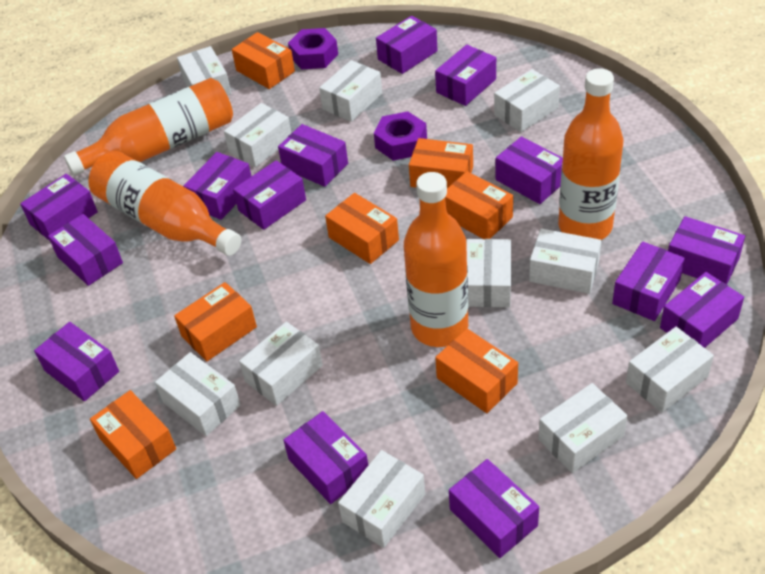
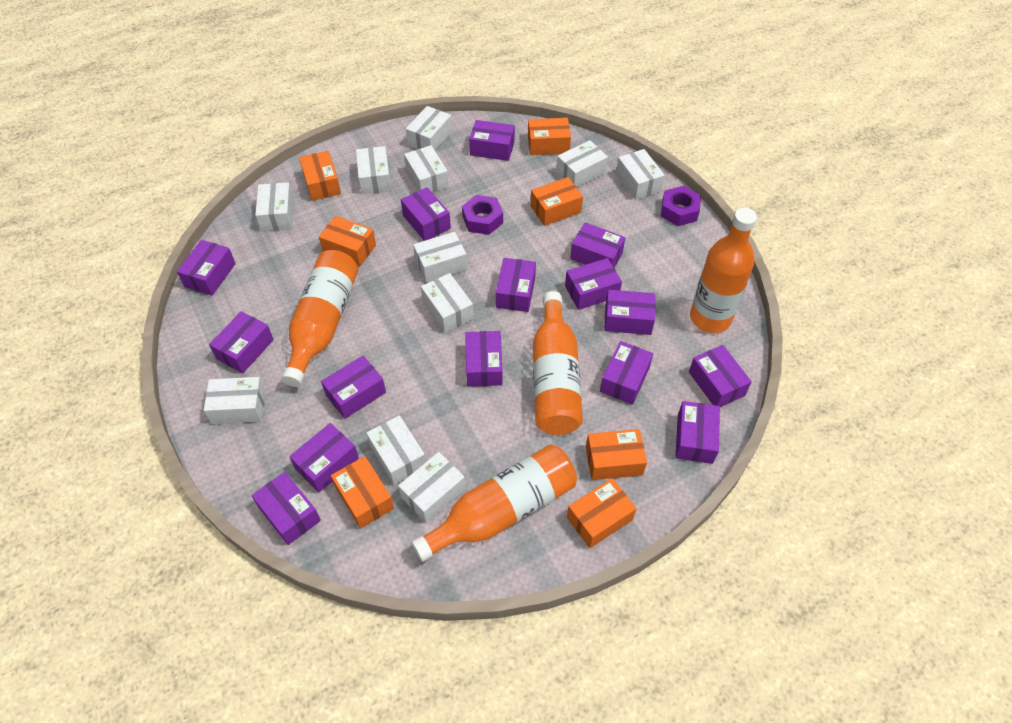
purple box: [20,174,98,241] [34,322,119,401] [48,214,123,286] [183,152,252,220] [233,160,306,230] [278,124,348,187] [283,411,368,504] [376,16,438,74] [435,45,496,106] [449,459,539,558] [496,136,563,204] [612,241,685,321] [660,272,744,348] [668,216,745,284] = 14 -> [177,240,236,296] [209,311,274,373] [252,472,321,545] [289,423,359,492] [321,356,386,419] [401,187,451,241] [465,331,503,387] [469,120,515,161] [496,258,536,312] [565,258,622,310] [570,222,625,267] [600,341,653,405] [604,290,655,335] [675,401,720,464] [689,345,752,407] = 15

